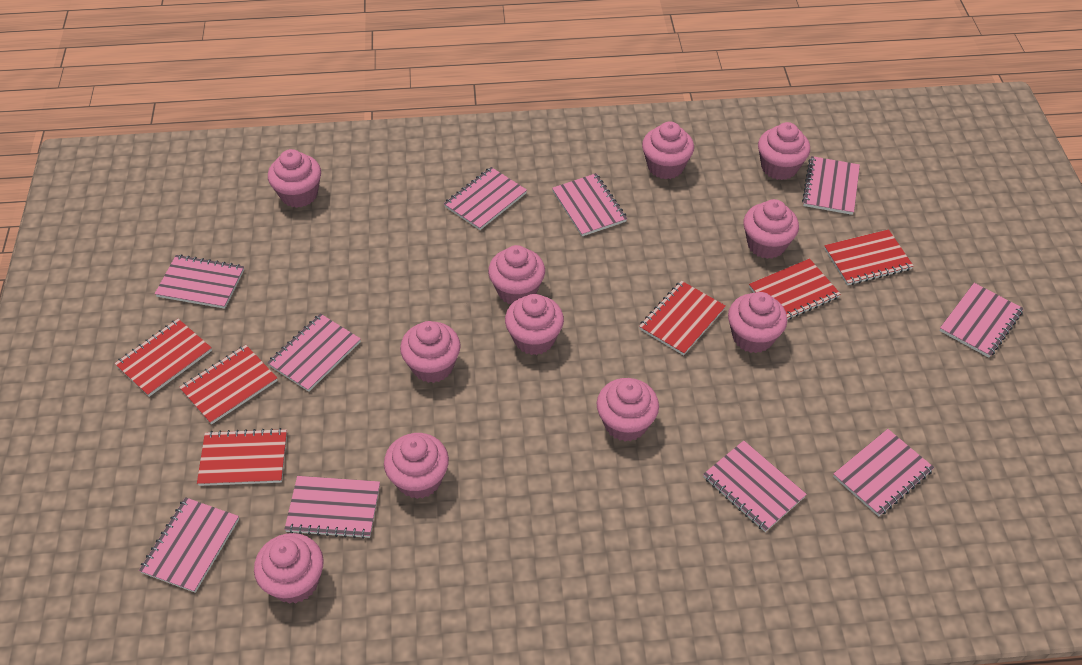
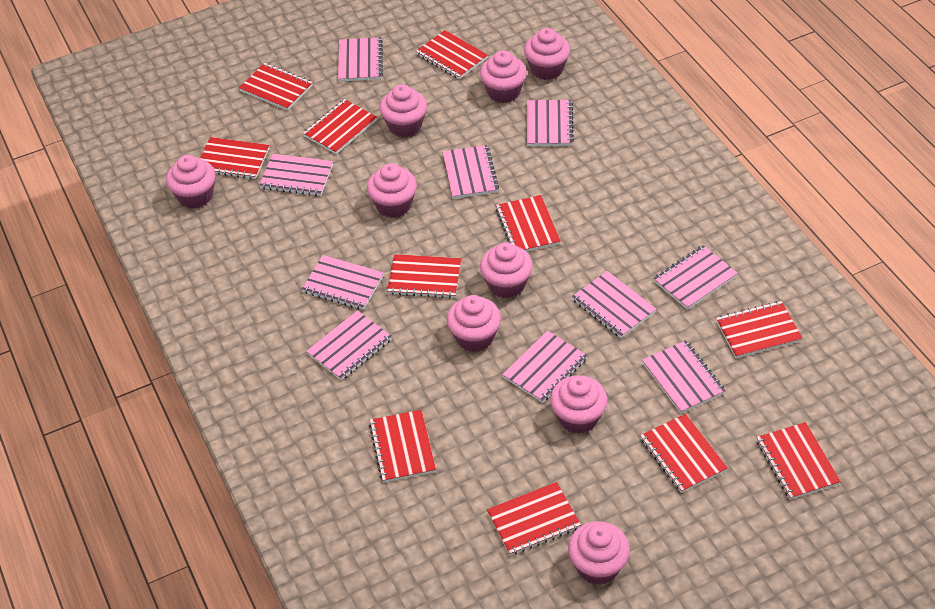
pink cupcake: [254,533,324,604] [268,149,321,208] [384,433,449,499] [400,321,461,383] [488,245,545,304] [505,294,564,355] [597,378,659,441] [642,121,694,179] [728,292,787,353] [744,199,799,259] [758,122,810,180] = 11 -> [166,155,216,209] [367,163,417,218] [380,84,427,137] [447,295,501,352] [480,50,527,103] [480,242,533,299] [524,28,570,80] [550,375,607,434] [568,521,630,585] = 9
red notebook: [114,319,212,397] [179,345,278,425] [197,428,287,486] [639,281,726,355] [749,258,841,320] [824,229,913,285] = 6 -> [200,137,269,179] [239,63,313,111] [303,99,377,154] [369,410,436,483] [387,254,461,298] [416,30,488,79] [487,482,581,556] [496,195,561,252] [640,414,728,493] [716,301,803,358] [757,422,841,500] = 11

